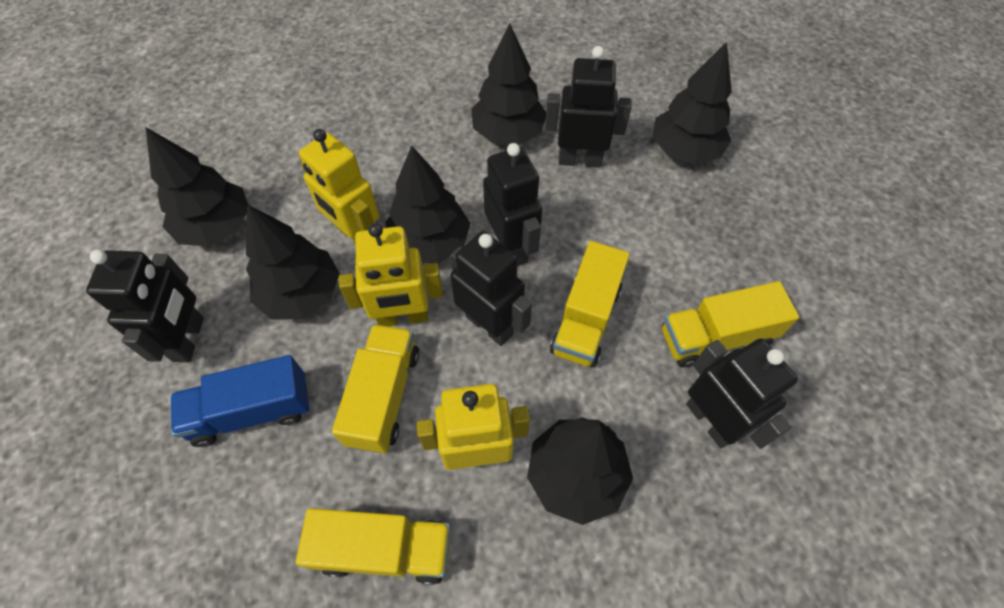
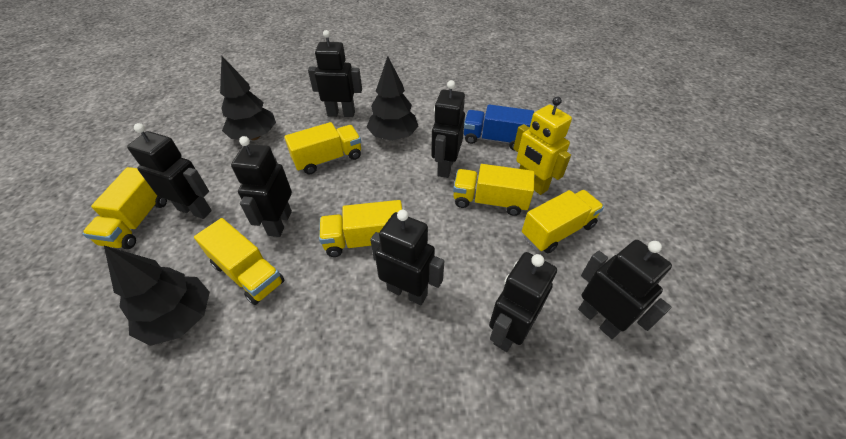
black robot: [86,250,204,362] [450,231,532,346] [483,143,543,266] [545,46,632,168] [686,338,798,449] = 5 -> [127,123,212,219] [231,136,292,237] [308,30,362,117] [370,210,444,305] [431,80,465,178] [489,252,557,352] [578,240,672,339] = 7
black tree: [145,127,248,246] [246,204,340,320] [385,146,470,264] [471,23,546,145] [527,417,633,525] [653,42,732,164] = 6 -> [104,246,210,346] [220,56,276,140] [367,56,418,141] = 3
yellow robot: [299,129,379,244] [339,223,443,326] [416,384,530,470] = 3 -> [513,97,572,195] = 1
yellow truck: [296,508,451,585] [332,324,419,453] [550,241,630,367] [662,281,799,367] = 4 -> [82,167,167,249] [194,218,285,305] [284,122,361,175] [319,200,402,257] [453,164,535,216] [522,190,604,253] = 6

